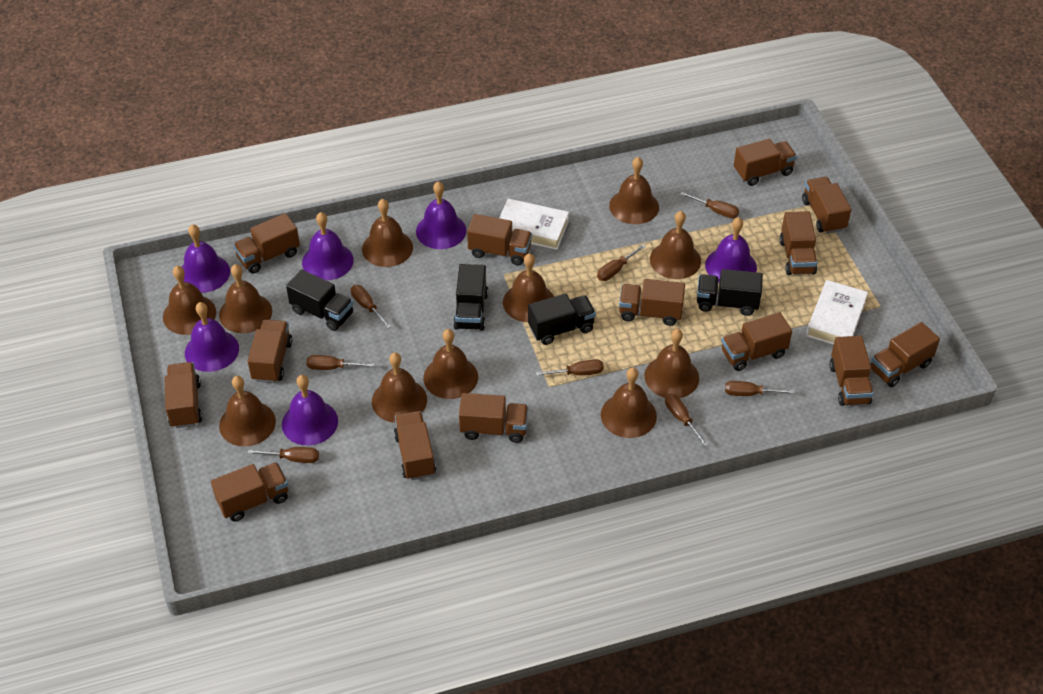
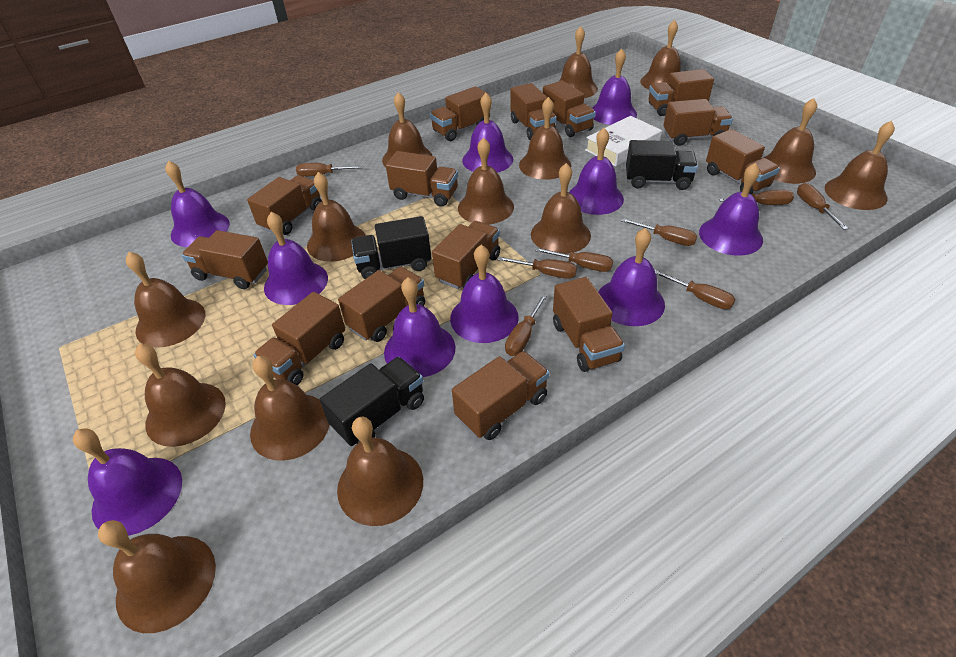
black truck: [286,269,353,331] [453,264,488,331] [528,294,596,345] [697,269,763,316] = 4 -> [320,357,424,446] [351,216,431,279] [626,140,698,190] = 3
brown bell: [163,266,216,335] [219,264,272,333] [219,376,276,446] [362,199,413,267] [372,353,427,423] [423,329,478,399] [503,253,554,322] [601,367,657,438] [609,157,659,224] [644,329,699,398] [650,211,701,279] = 11 -> [98,520,216,633] [126,252,205,348] [135,344,226,447] [250,356,330,461] [307,172,366,262] [337,417,423,526] [382,92,432,167] [458,137,514,224] [519,97,571,180] [531,163,591,254] [559,26,598,98] [640,20,681,90] [764,98,817,184] [825,121,895,210] = 14
purple bell: [182,224,230,293] [185,302,239,372] [282,375,338,445] [302,212,354,280] [416,181,466,249] [705,217,757,282] = 6 -> [73,428,182,536] [165,161,230,247] [264,212,328,305] [384,277,455,377] [450,245,519,343] [462,93,513,173] [569,128,624,215] [592,49,637,125] [598,228,665,326] [699,163,763,255] = 10
white book: [499,199,569,250] [806,280,868,345] = 2 -> [585,116,662,167] = 1

